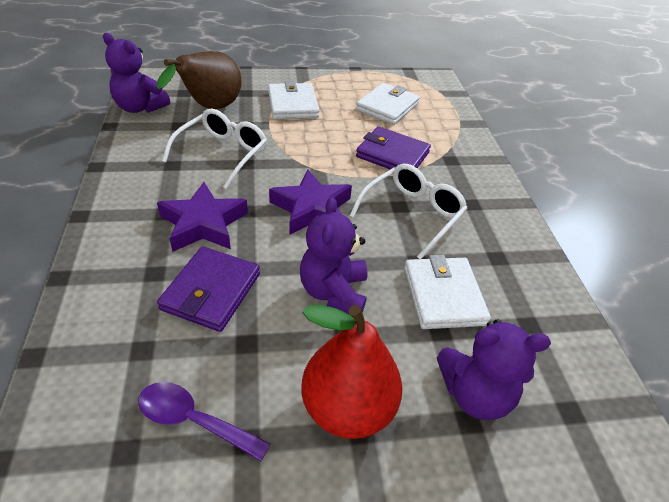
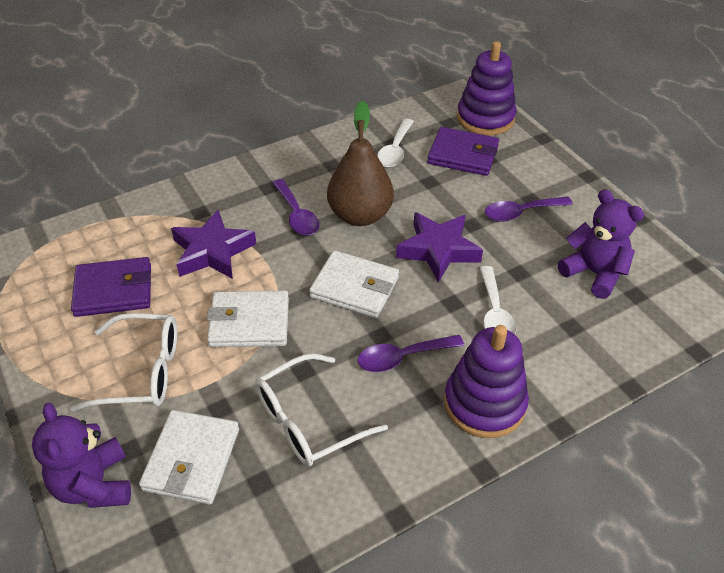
purple spoon: [138,382,271,461] = 1 -> [273,179,320,236] [358,335,464,372] [485,196,573,222] = 3
purple stacking toy: none = 0 -> [444,325,529,438] [457,41,516,136] = 2
purple teddy bear: [103,33,170,113] [300,197,368,315] [437,319,551,420] = 3 -> [32,403,131,508] [558,189,644,299] = 2
red pear: [302,305,402,439] = 1 -> none = 0
white spoon: none = 0 -> [377,118,414,168] [479,266,517,335] = 2

